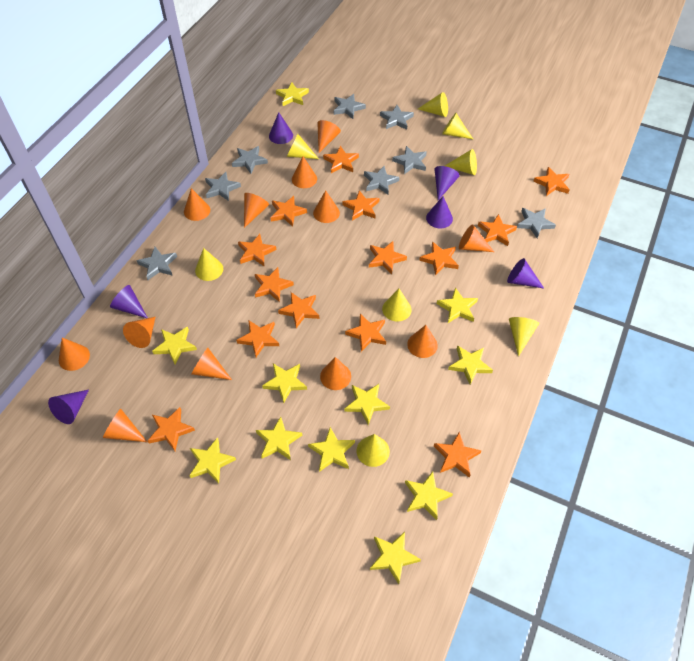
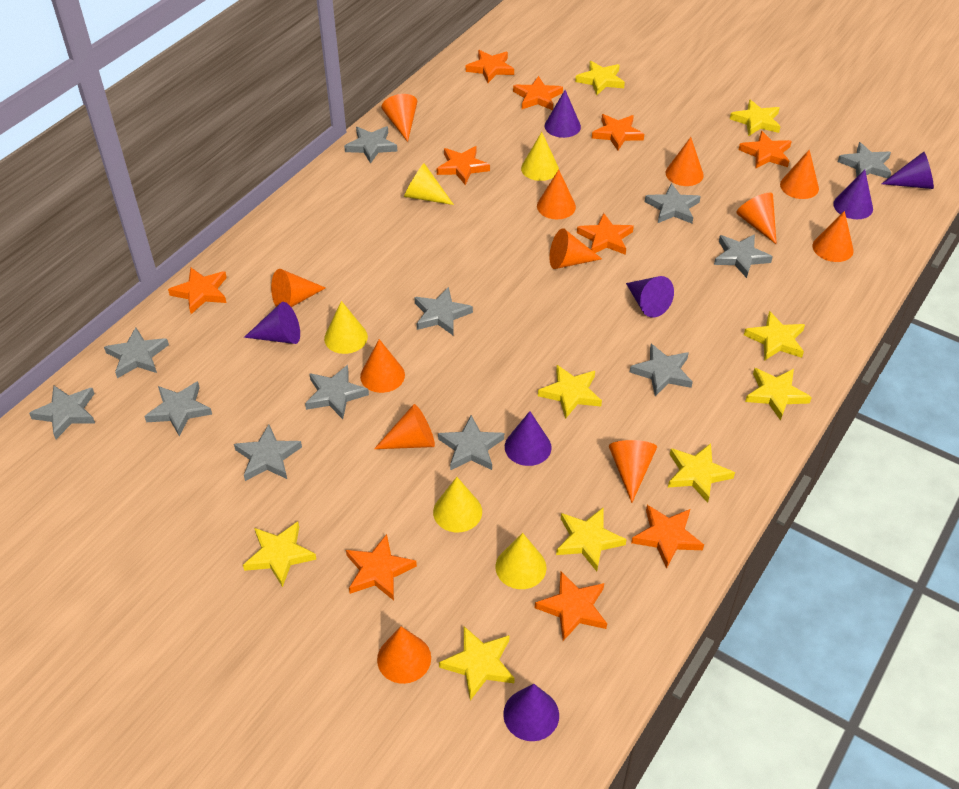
grey star: [136,247,177,280] [205,172,241,201] [232,146,268,174] [334,94,366,119] [364,166,400,195] [380,105,414,130] [392,146,427,174] [517,208,556,238] = 8 -> [29,385,95,439] [104,327,169,378] [144,381,212,436] [234,425,302,481] [305,365,369,419] [344,126,398,164] [414,287,473,335] [438,415,504,471] [630,344,693,396] [645,183,701,224] [714,234,773,278] [838,142,891,178] = 12
orange star: [148,407,195,451] [236,320,279,357] [238,234,276,266] [255,267,294,302] [271,196,307,227] [278,292,319,328] [323,146,359,173] [342,190,379,221] [345,314,386,352] [369,241,407,274] [419,242,459,275] [434,432,482,478] [478,214,517,246] [533,167,569,196] = 14 -> [168,268,227,314] [346,534,417,600] [437,146,490,185] [466,50,514,83] [513,76,563,110] [535,572,607,641] [577,213,634,255] [592,114,644,151] [631,505,704,569] [739,131,792,169] = 10
purple cone: [48,390,89,424] [110,285,148,318] [269,112,293,144] [426,196,453,228] [435,166,460,200] [507,258,544,288] = 6 -> [244,302,300,344] [503,684,559,741] [505,411,552,466] [545,90,581,138] [626,276,674,318] [833,170,873,219] [881,152,934,189] = 7
yellow cone: [195,248,223,281] [287,134,319,159] [357,434,390,467] [382,289,412,322] [418,92,448,117] [442,113,473,139] [445,149,477,175] [509,317,539,356] = 8 -> [324,301,368,354] [404,163,454,205] [433,477,482,532] [496,533,546,589] [521,132,559,181] = 5
yellow star: [152,326,197,365] [189,437,236,484] [256,417,302,460] [262,364,307,403] [276,82,309,106] [308,427,355,472] [345,384,390,425] [370,532,421,584] [405,471,453,520] [437,287,478,323] [448,345,493,384] = 11 -> [243,522,317,587] [439,626,515,701] [538,365,602,419] [556,507,627,571] [575,61,625,95] [668,443,735,503] [730,99,781,136] [744,311,805,361] [745,368,812,421] = 9

